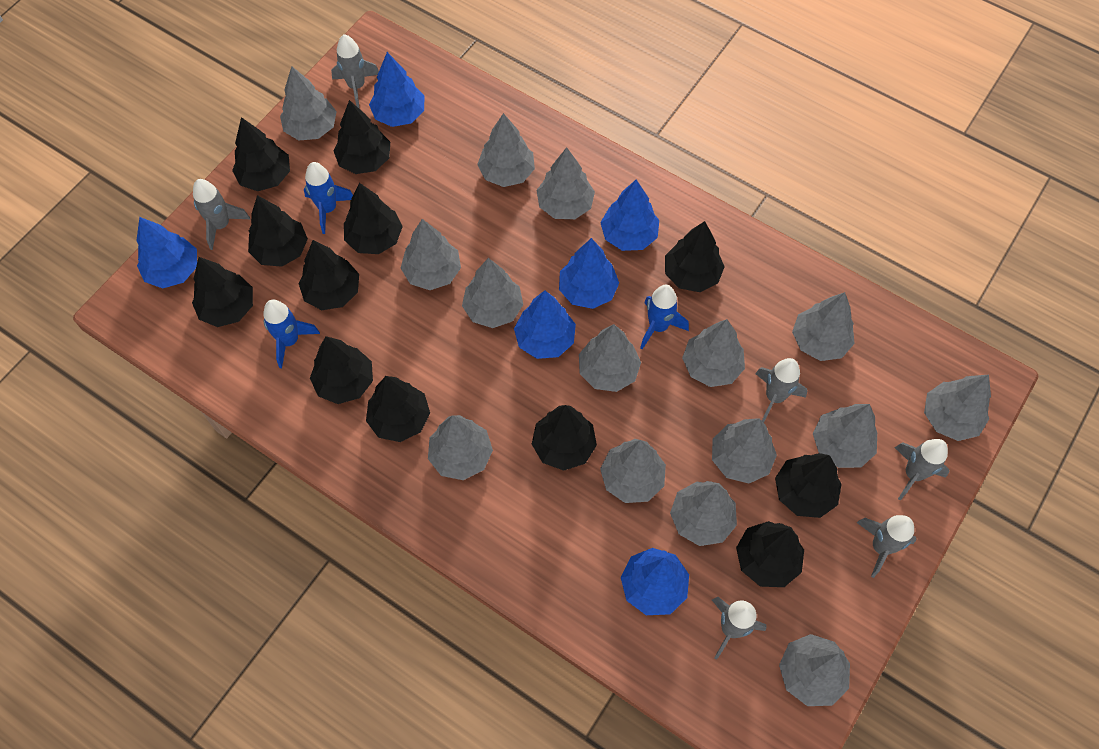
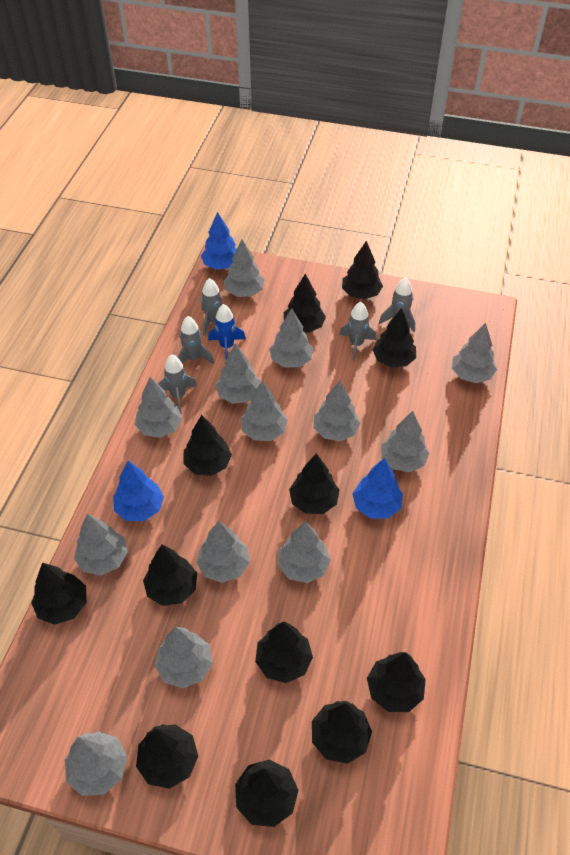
blue rocket: [263,300,320,368] [304,162,353,234] [640,285,689,349] = 3 -> [208,304,246,359] = 1
blue tree: [136,217,197,288] [369,52,424,127] [514,290,576,359] [559,238,619,309] [600,180,659,251] [621,548,689,615] = 6 -> [113,461,164,521] [201,212,237,270] [352,458,403,519] = 3
grey rocket: [193,179,250,250] [331,34,379,108] [712,597,766,659] [755,358,807,423] [857,515,917,578] [894,439,949,500] = 6 -> [158,355,197,414] [178,316,214,364] [201,278,235,336] [339,302,377,361] [379,277,415,332] = 5
grey tree: [280,66,337,140] [401,219,461,290] [428,415,493,480] [462,258,523,328] [477,113,535,187] [536,147,595,219] [579,324,641,392] [600,439,666,503] [670,481,737,546] [682,319,745,387] [712,419,777,484] [779,634,850,706] [792,292,855,361] [813,404,878,468] [924,375,991,441] = 15 -> [65,731,127,796] [74,514,128,575] [135,377,182,438] [155,627,213,688] [196,521,250,583] [215,343,261,404] [224,239,265,297] [241,380,288,441] [269,308,313,367] [278,521,331,583] [314,381,360,441] [381,411,429,472] [452,323,497,383] = 13

